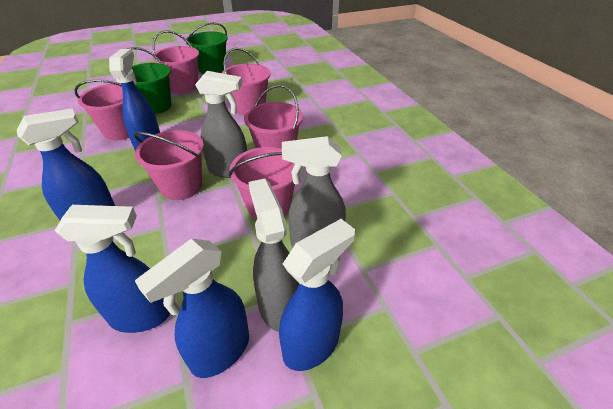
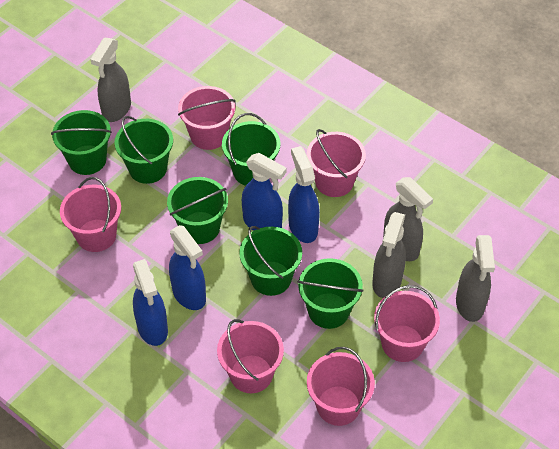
blue spray bottle: [17,108,115,220] [55,205,170,333] [109,49,160,150] [135,239,249,378] [279,219,355,371] = 5 -> [133,259,168,346] [169,225,206,310] [242,153,287,230] [288,146,320,243] = 4
green bucket: [127,47,171,114] [186,22,228,74] = 2 -> [51,110,112,175] [114,116,173,184] [167,177,228,244] [222,113,280,186] [239,226,302,296] [298,258,364,329] = 6
grey spray bottle: [195,71,247,178] [248,179,299,332] [282,136,346,247] = 3 -> [90,37,131,122] [372,212,406,298] [383,177,433,261] [456,235,495,322] = 4

